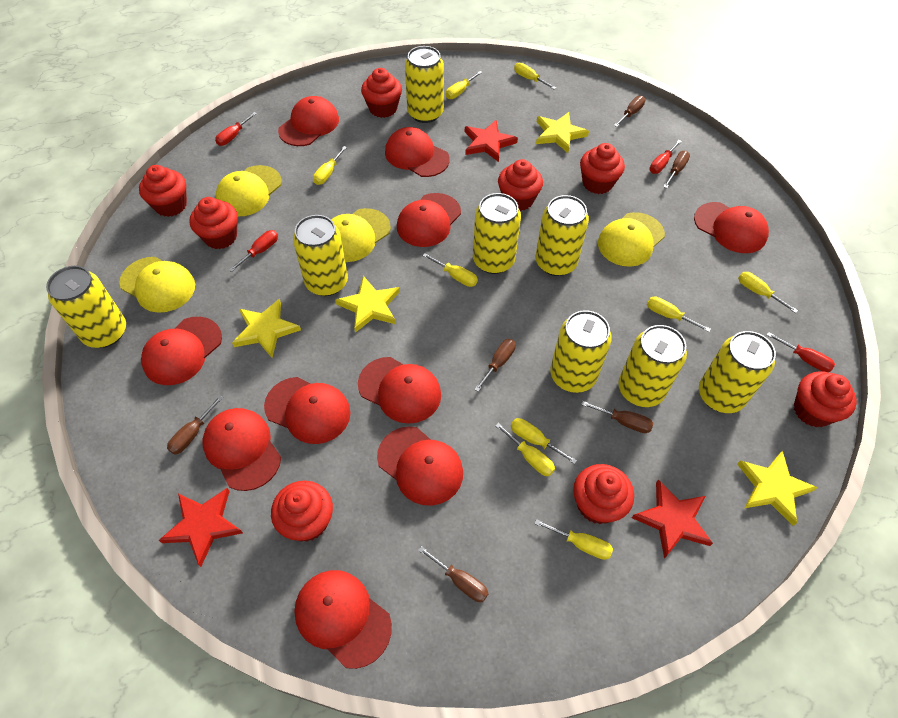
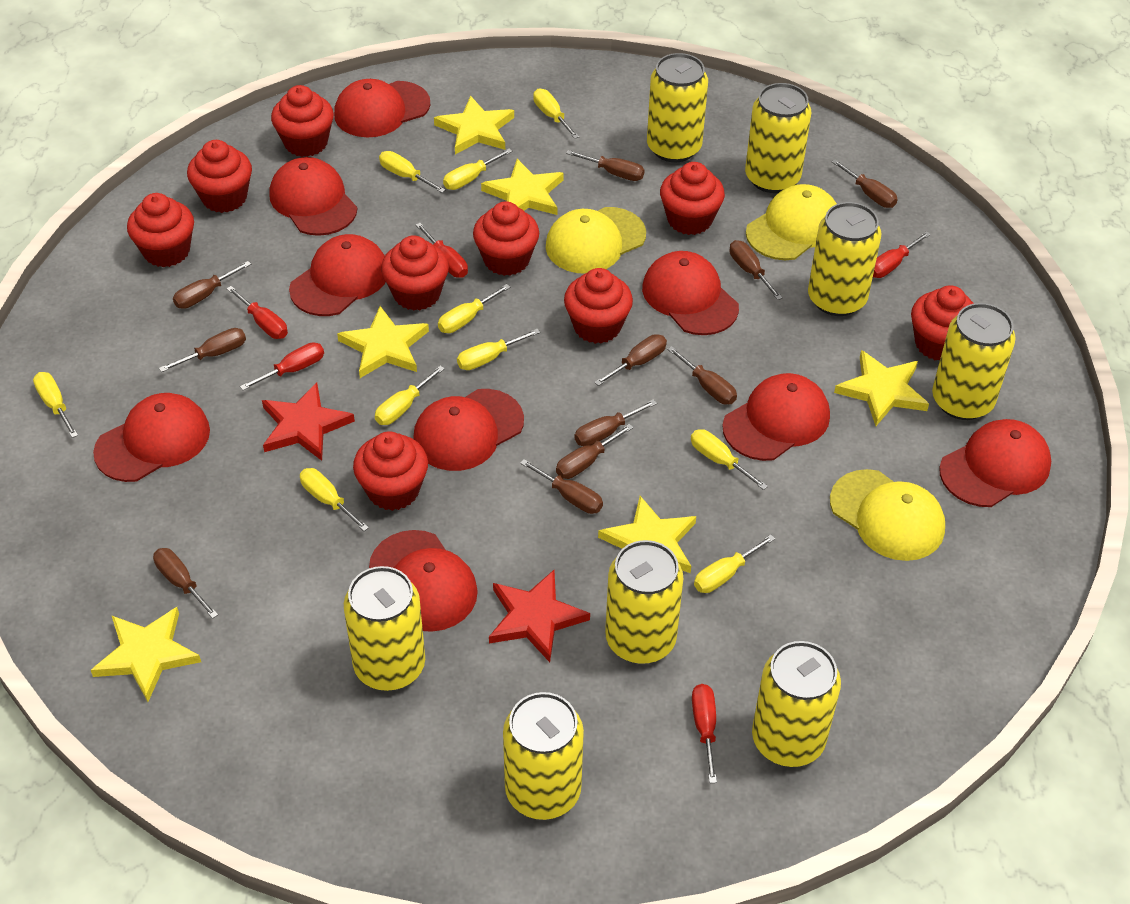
brown screwdriver: [167,395,224,455] [418,546,489,602] [474,339,516,392] [581,401,653,433] [614,96,646,127] [663,151,690,188] = 6 -> [153,548,218,619] [159,328,246,372] [173,261,251,309] [520,459,603,514] [556,424,634,479] [566,150,645,181] [574,399,657,446] [594,334,667,386] [667,346,737,404] [730,240,783,300] [832,159,898,208] = 11
red cap: [141,317,222,385] [202,408,281,491] [264,377,351,444] [278,96,339,146] [294,570,392,669] [358,357,441,424] [377,426,463,506] [385,127,450,177] [397,193,461,247] [694,202,769,253] = 10 -> [93,393,210,482] [269,157,357,236] [289,234,386,316] [334,79,430,137] [369,530,478,632] [413,389,524,471] [642,251,739,335] [722,373,830,461] [939,419,1051,507] = 9
red cupcake: [139,165,187,217] [189,197,238,249] [271,481,333,542] [361,68,402,118] [498,159,543,211] [573,464,634,524] [580,143,625,194] [794,371,857,427] = 8 -> [127,193,194,267] [187,140,252,213] [271,85,334,157] [353,431,428,511] [381,235,449,311] [473,201,539,276] [564,268,633,344] [660,162,725,235] [911,285,974,361] = 9
red screwdriver: [215,112,257,146] [229,230,278,272] [649,140,682,174] [767,332,835,372] = 4 -> [226,286,288,339] [240,342,324,390] [415,223,468,278] [692,684,717,783] [873,231,931,278] = 5
red star: [159,488,243,567] [465,120,518,162] [632,479,713,558] = 3 -> [262,382,355,461] [489,570,590,662] = 2
yellow cap: [119,257,195,313] [216,165,282,216] [331,208,391,262] [598,212,665,267] = 4 -> [546,207,646,274] [746,184,837,260] [830,469,945,561] = 3
yellow screwdriver: [313,146,347,185] [423,253,478,287] [446,71,482,99] [495,423,555,476] [511,418,577,464] [514,63,556,89] [535,519,613,560] [647,296,711,332] [738,272,798,313] = 9 -> [33,372,78,438] [300,468,369,531] [375,366,445,425] [379,151,445,193] [438,284,511,333] [443,149,513,190] [457,329,540,370] [533,89,579,139] [691,429,768,490] [694,535,775,593] = 10
yellow star: [232,299,301,358] [335,276,400,333] [536,112,589,153] [737,450,818,526] = 4 -> [91,607,201,702] [337,306,429,378] [434,96,514,154] [481,159,564,215] [598,496,696,573] [834,350,929,426] = 6

